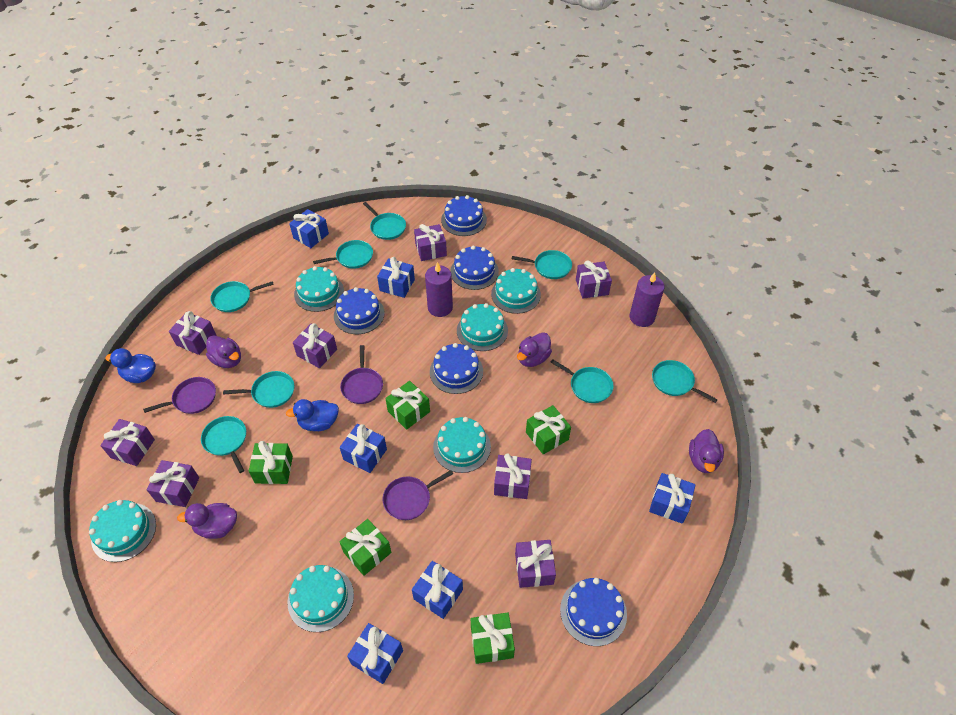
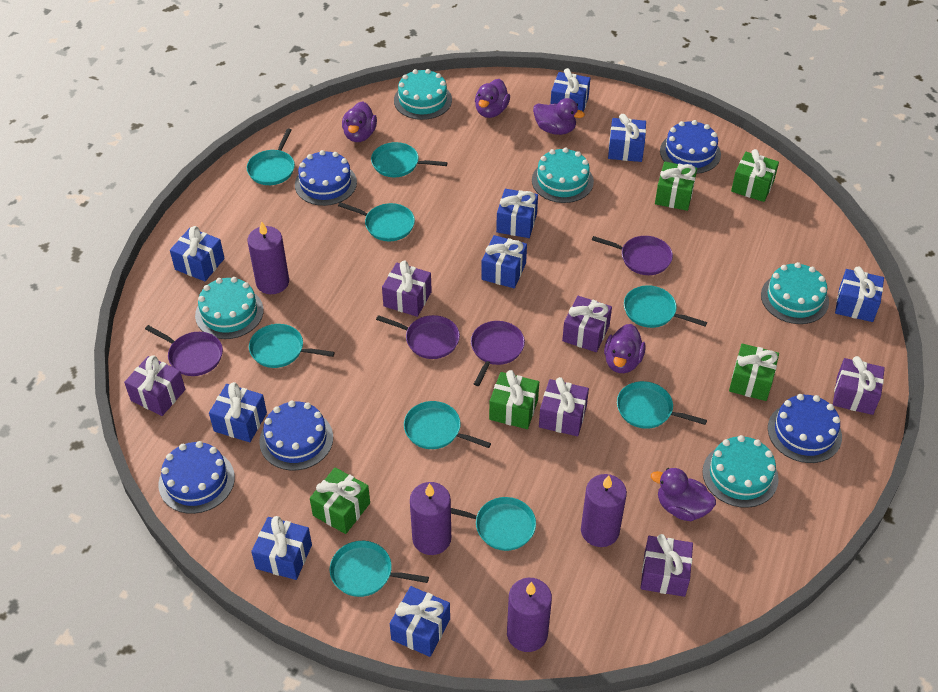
blue duck: [105,348,156,383] [286,399,339,431] = 2 -> none = 0
blue gift: [289,209,329,248] [340,424,387,473] [347,623,403,684] [377,257,415,298] [412,561,463,619] [649,473,696,524] = 6 -> [170,226,225,281] [209,382,267,442] [251,516,312,580] [390,586,450,657] [481,235,527,288] [496,189,538,238] [551,68,590,112] [608,114,646,162] [835,266,884,322] = 9
purple candle: [425,262,453,317] [630,272,665,327] = 2 -> [248,221,289,294] [410,482,451,555] [507,578,552,652] [581,474,627,547] = 4
purple duck: [177,503,237,539] [206,335,241,368] [517,332,552,367] [689,429,724,473] = 4 -> [342,101,377,142] [475,79,510,118] [533,98,585,135] [604,324,646,373] [651,468,716,521] = 5
purple gift: [100,419,155,466] [147,460,199,507] [169,311,216,355] [293,323,337,368] [414,224,447,261] [494,453,532,499] [515,540,556,588] [576,260,612,299] = 8 -> [124,355,185,416] [382,260,432,317] [539,377,589,436] [562,296,612,352] [641,534,693,597] [833,356,885,415] = 6
purple pan: [143,377,216,414] [340,345,383,404] [383,470,453,520] = 3 -> [145,325,223,376] [376,315,460,359] [471,321,525,386] [592,236,673,275] = 4
turquoise cake: [89,500,156,562] [288,565,354,632] [294,266,344,312] [433,417,491,473] [457,303,508,351] [491,268,541,314] = 6 -> [195,277,264,339] [394,69,452,120] [532,148,594,203] [702,435,779,508] [761,262,829,324] = 5
turquoise pan: [201,416,246,473] [210,281,274,312] [223,371,294,408] [313,240,373,269] [363,202,406,240] [512,250,572,279] [550,359,614,403] [652,360,718,403] = 8 -> [247,128,295,185] [249,324,335,368] [330,541,429,597] [338,202,415,241] [371,142,447,177] [404,401,491,449] [451,497,536,551] [617,381,707,429] [624,285,707,328] = 9

